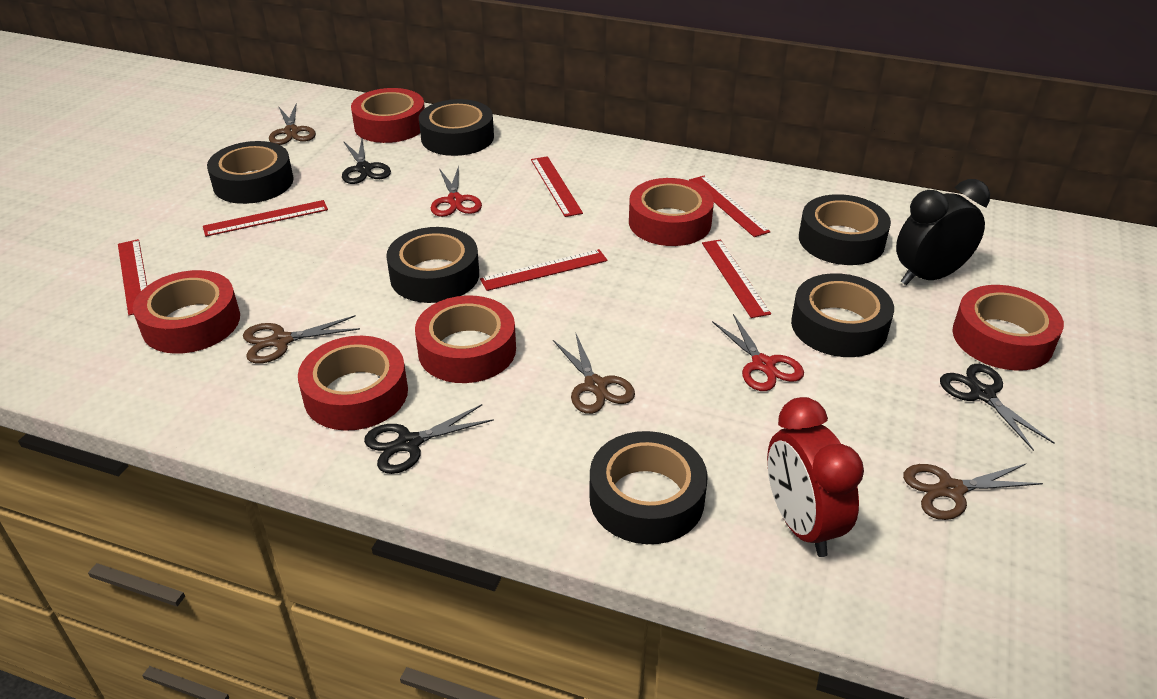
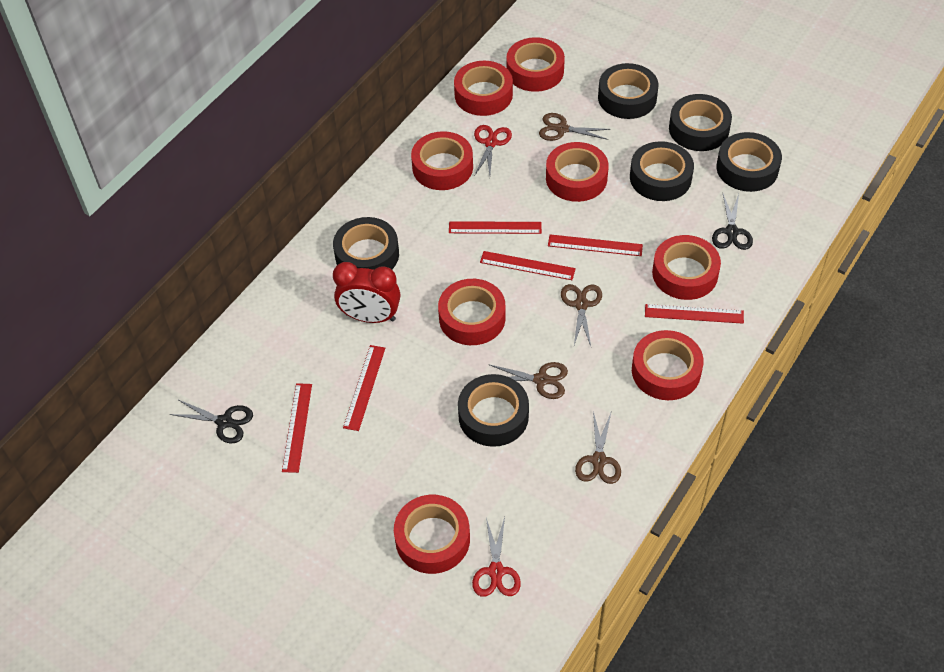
black clock: [896,179,990,285] = 1 -> none = 0
black scissors: [342,139,391,184] [364,404,494,474] [940,364,1055,451] = 3 -> [170,399,253,443] [712,194,753,250] = 2
red tape: [133,270,240,354] [298,336,408,431] [351,88,425,143] [415,295,516,383] [629,178,714,246] [952,285,1064,371] = 6 -> [394,495,470,574] [411,131,473,190] [438,279,506,345] [454,61,513,116] [506,37,565,92] [546,142,609,202] [632,330,704,400] [652,235,721,300] = 8

